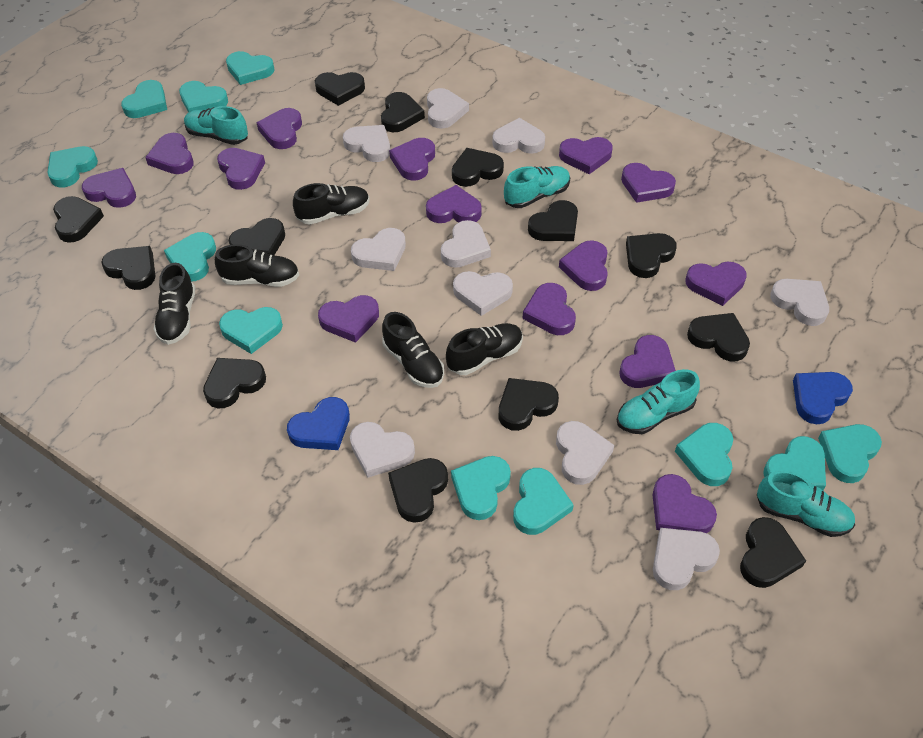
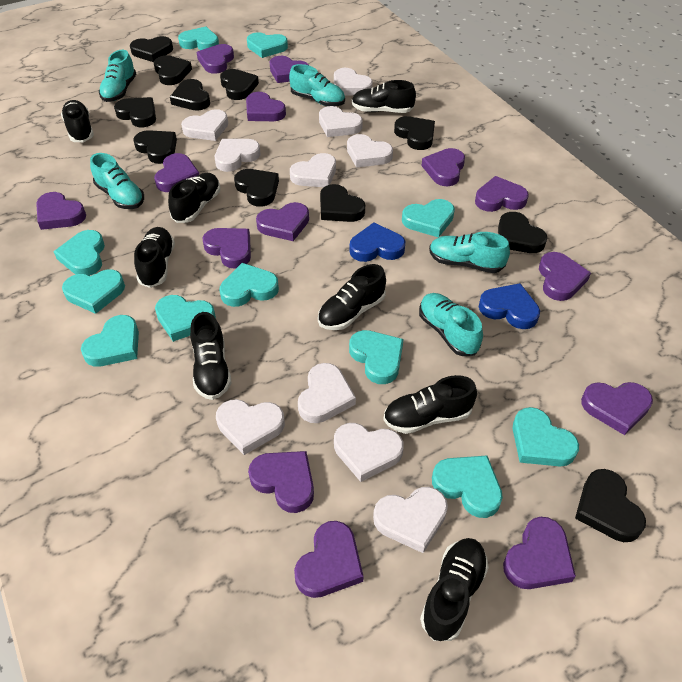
black heart: [53,196,104,243] [101,246,155,290] [203,358,266,408] [229,218,285,256] [315,72,365,106] [381,92,425,132] [388,458,448,523] [452,148,504,187] [499,378,559,431] [528,200,578,241] [626,233,677,278] [687,313,750,362] [740,517,806,588] = 13 -> [114,97,156,127] [130,36,173,62] [133,130,177,164] [154,55,192,85] [170,79,210,111] [220,69,259,100] [234,169,279,207] [320,184,365,222] [394,116,435,150] [498,212,547,253] [575,469,646,542] = 11
black shoe: [154,263,196,345] [215,244,299,287] [293,183,370,225] [382,312,444,388] [446,323,523,375] = 5 -> [61,100,94,142] [134,227,175,288] [168,173,220,223] [190,312,231,400] [318,264,386,330] [352,80,416,113] [383,375,477,434] [420,538,489,641] = 8
turquoise shoe: [184,106,248,145] [504,166,570,208] [617,369,700,434] [757,471,855,537] = 4 -> [90,153,144,209] [99,50,136,102] [289,64,345,106] [419,293,483,356] [429,232,510,273] = 5

